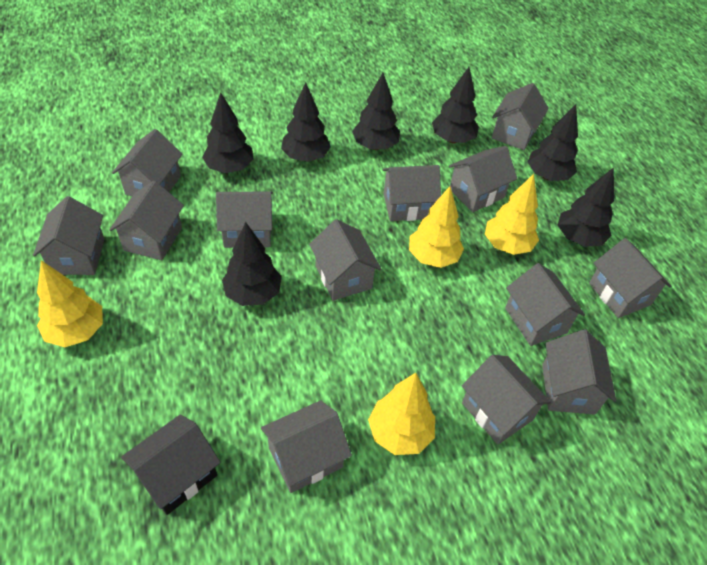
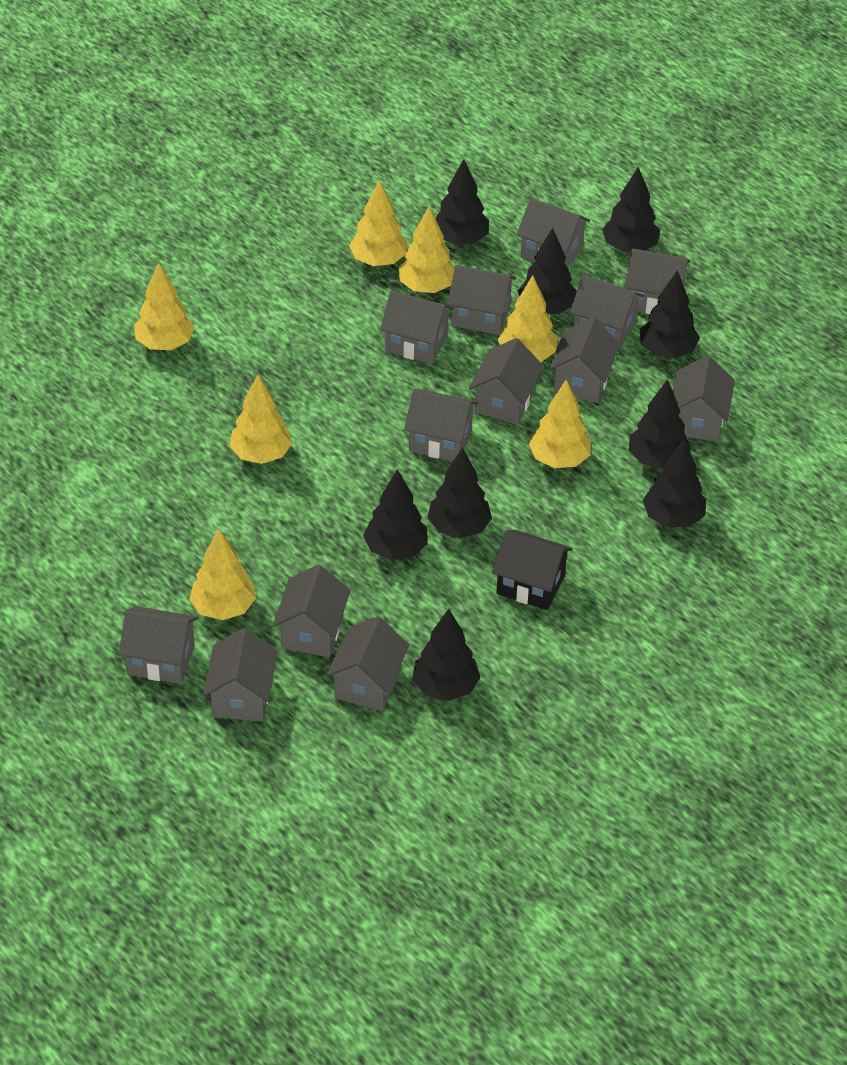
black tree: [202,92,254,173] [222,222,282,306] [281,82,331,162] [352,73,400,150] [432,67,479,143] [528,104,578,181] [558,167,614,247] = 7 -> [363,469,428,560] [412,609,481,701] [427,447,492,538] [435,159,489,245] [518,228,577,314] [602,167,660,253] [629,379,691,469] [640,270,700,358] [643,439,706,527] = 9
yellow tree: [37,260,103,347] [368,373,435,455] [409,186,464,268] [485,174,539,255] = 4 -> [134,263,195,350] [189,529,256,620] [229,375,292,464] [349,180,407,266] [398,207,455,293] [498,275,558,362] [529,379,591,468] = 7

